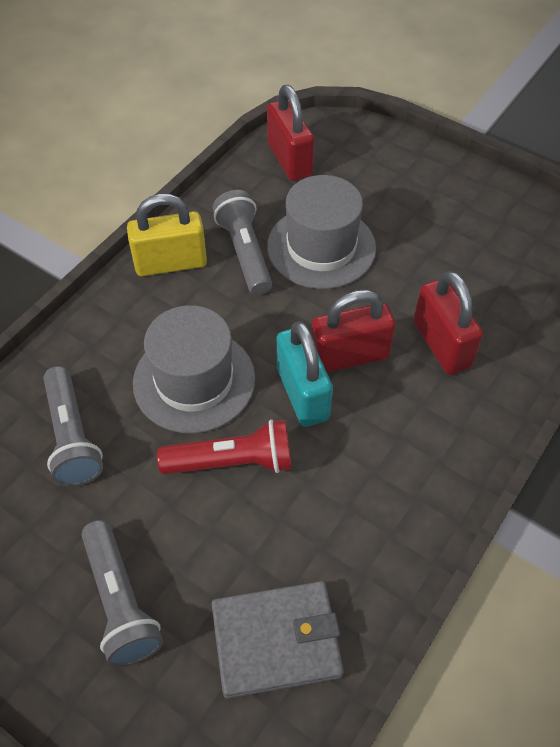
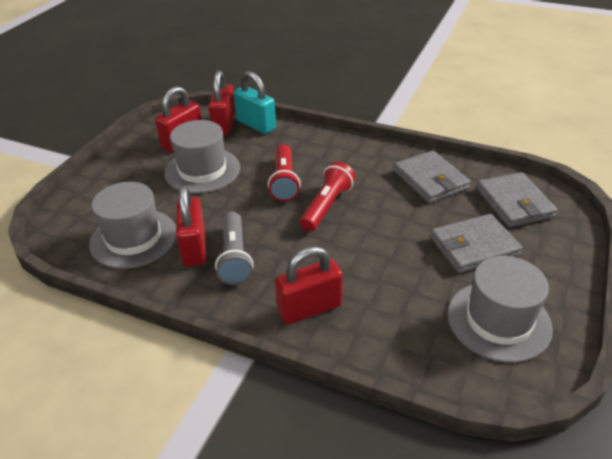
grey flashlight: [43,366,103,487] [81,520,163,667] [213,190,272,295] = 3 -> [215,212,254,285] = 1
grey hat: [133,305,255,434] [267,175,376,289] = 2 -> [89,182,176,269] [164,120,240,194] [447,256,553,363] = 3
grey wallet: [212,581,344,699] = 1 -> [394,150,471,203] [430,214,523,273] [476,172,558,227] = 3
red flashlight: [157,419,292,474] = 1 -> [268,144,301,202] [300,162,355,231] = 2
red padlock: [267,85,314,181] [311,289,396,372] [414,271,483,375] = 3 -> [155,86,202,152] [176,185,206,266] [208,70,236,135] [275,246,343,325] = 4
yellow padlock: [127,194,207,276] = 1 -> none = 0

